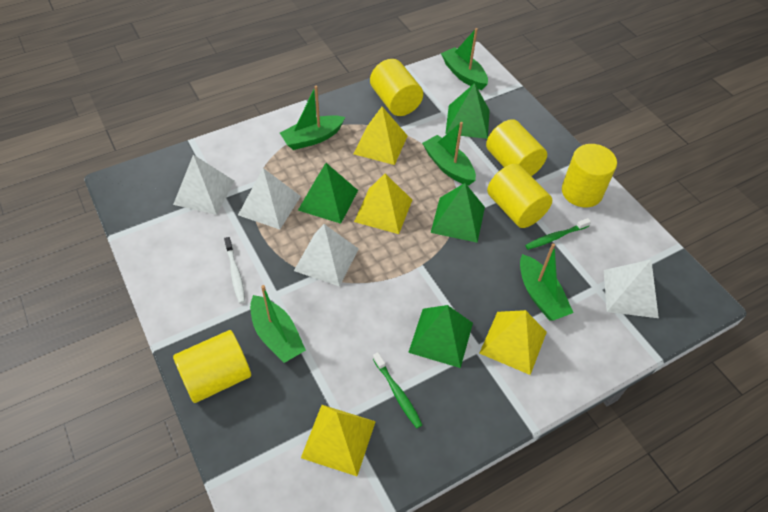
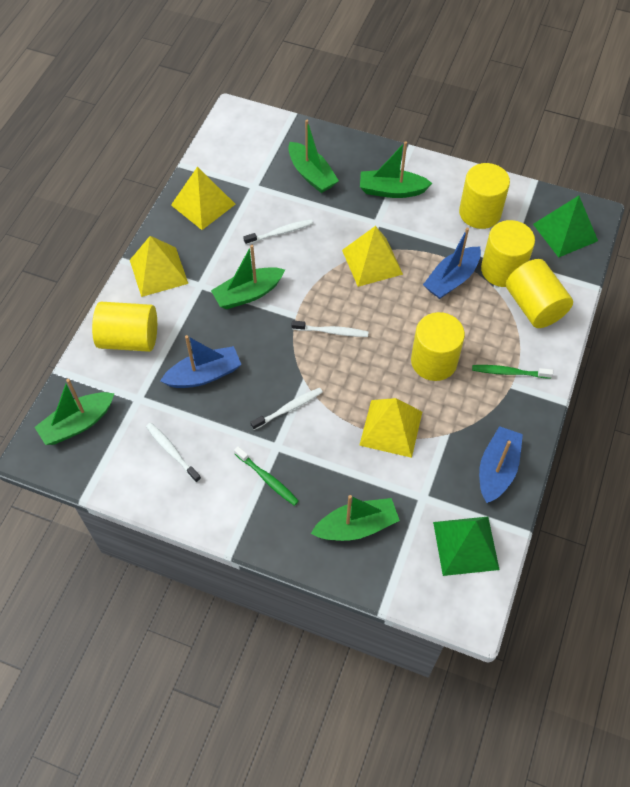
blue boat: none = 0 -> [160,335,242,388] [423,228,481,299] [479,426,523,503] = 3
green pyramid: [298,163,358,224] [408,305,473,368] [431,183,485,243] [445,83,490,139] = 4 -> [433,517,500,576] [533,196,598,258] = 2
white pyramid: [173,155,235,215] [238,168,301,230] [294,224,359,287] [604,260,659,318] = 4 -> none = 0
white toothbrush: [224,237,245,303] = 1 -> [146,423,201,483] [243,219,313,245] [250,388,323,430] [291,320,369,337] = 4

